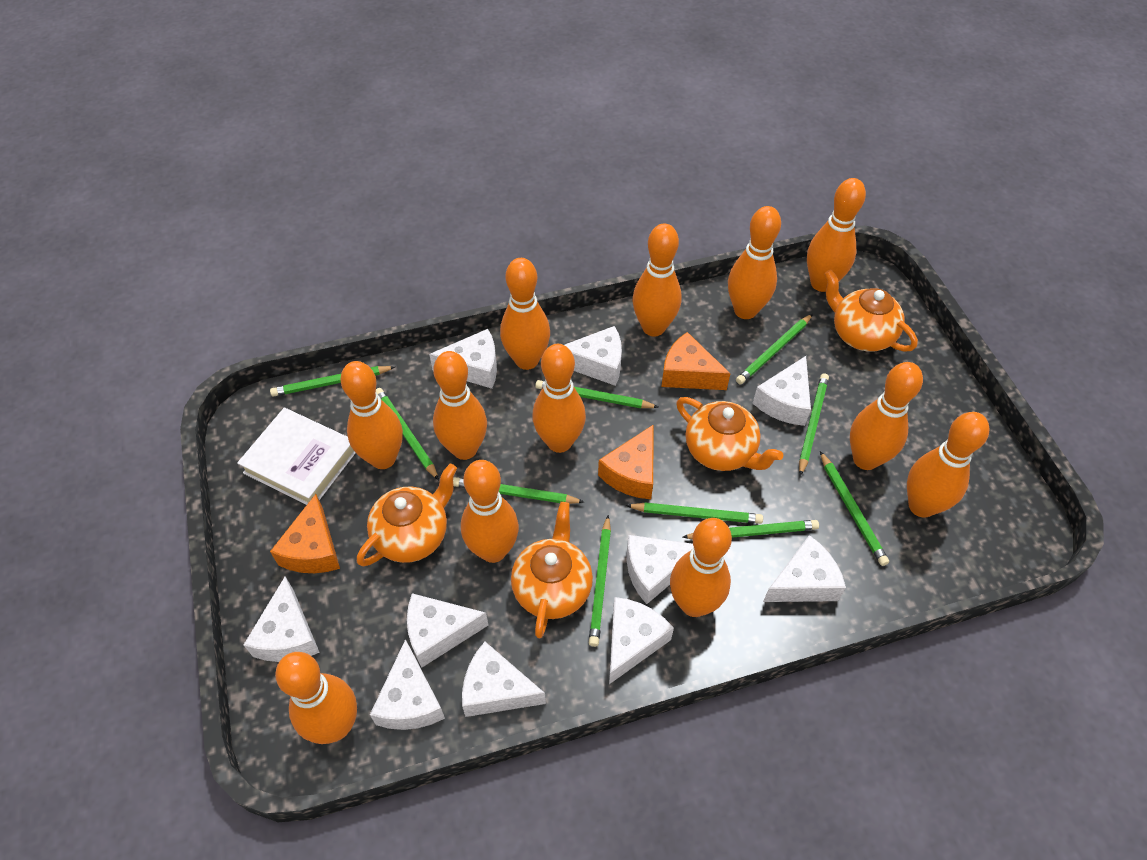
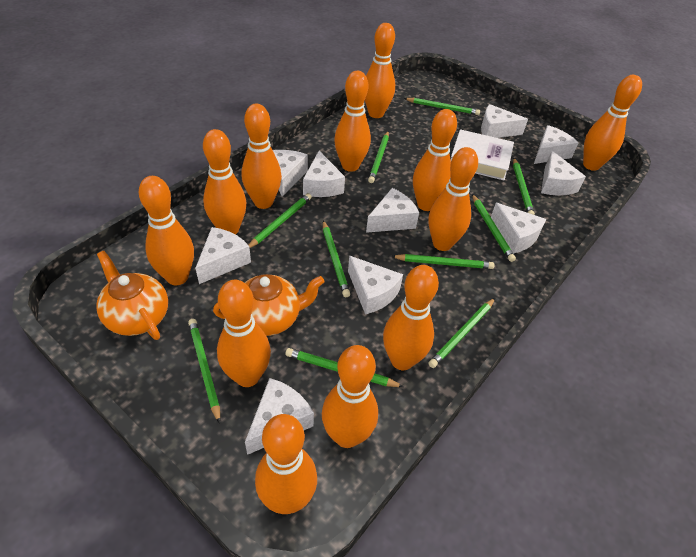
orange cheese: [270,494,340,573] [598,424,654,499] [661,332,731,390] = 3 -> none = 0
orange teapot: [357,464,457,566] [511,502,593,638] [676,397,783,471] [824,269,918,352] = 4 -> [96,251,168,340] [213,274,325,336] = 2

